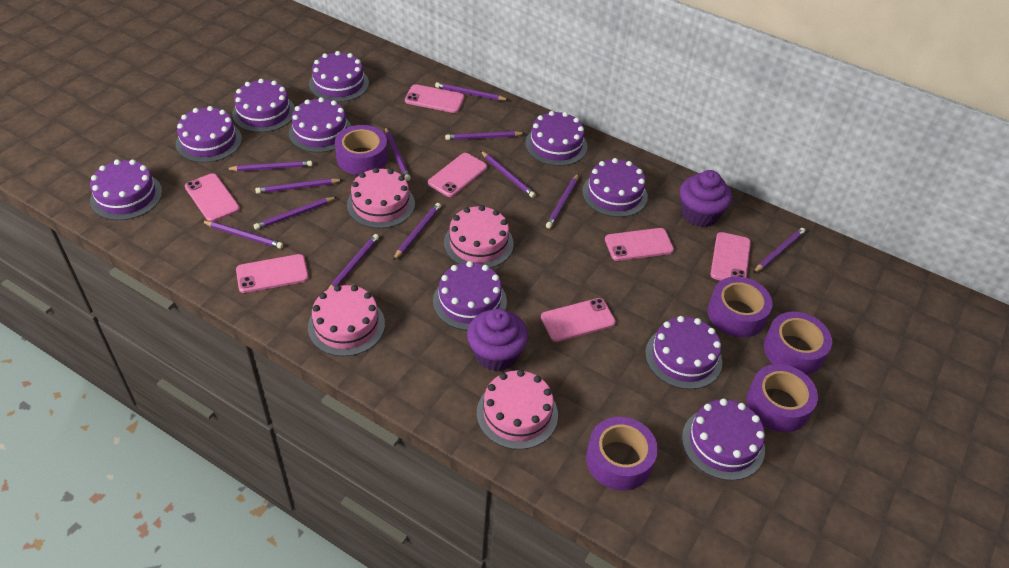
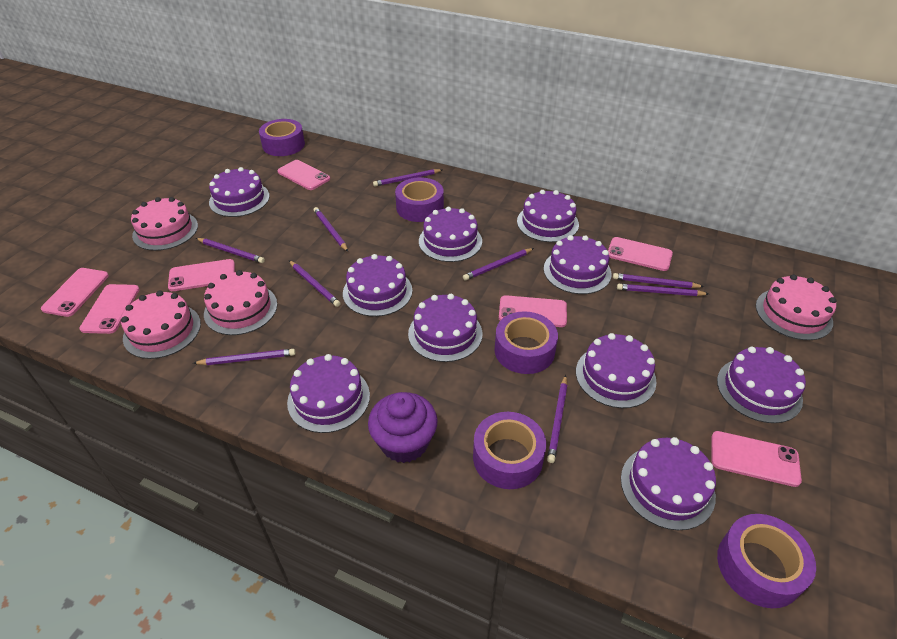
purple cupcake: [467,308,528,371] [680,170,732,227] = 2 -> [368,392,438,463] = 1
purple pencil: [202,221,283,249] [226,161,312,171] [254,197,337,230] [255,178,342,194] [328,234,379,289] [385,127,411,181] [393,203,441,260] [435,82,509,100] [445,131,525,140] [481,151,536,198] [546,173,579,229] [753,228,805,273] = 12 -> [193,349,296,365] [196,238,265,263] [289,260,341,307] [313,207,348,251] [373,169,442,186] [463,248,534,280] [547,375,567,463] [613,273,704,288] [617,284,708,296] = 9

